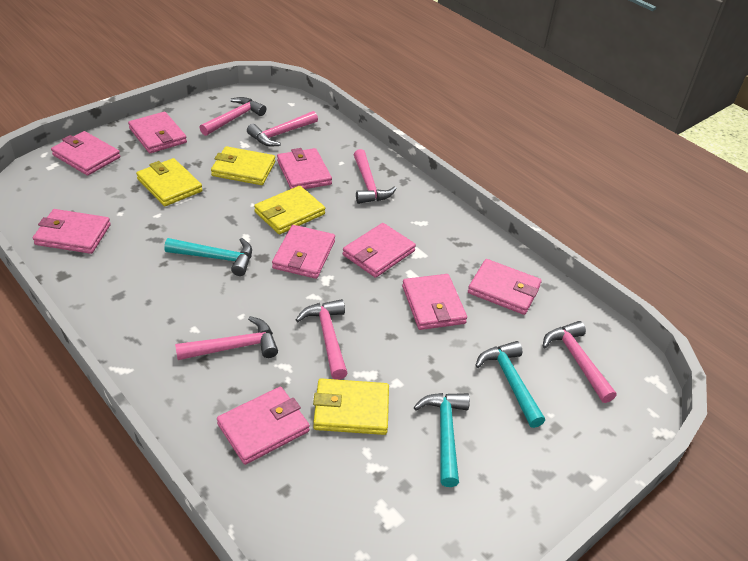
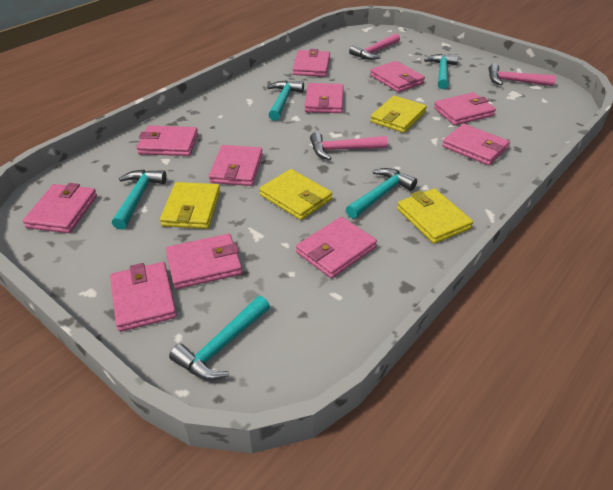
pink hammer: [175,316,278,360] [199,97,266,136] [247,111,318,146] [296,299,348,380] [354,149,397,204] [543,321,617,403] = 6 -> [310,132,388,160] [349,33,400,60] [488,64,556,86] = 3
pink wallet: [33,209,111,254] [51,131,120,176] [128,112,187,153] [217,387,310,465] [272,225,335,279] [277,148,332,189] [343,223,416,278] [402,274,467,330] [468,259,542,315] = 9 -> [23,183,97,233] [110,262,177,332] [137,126,198,156] [166,234,242,289] [209,145,263,186] [293,49,330,77] [296,217,377,278] [305,83,344,113] [370,61,425,92] [434,92,496,125] [442,124,510,165] = 11
turquoise hammer: [164,238,252,276] [414,393,470,487] [475,341,545,428] = 3 -> [112,170,167,230] [169,296,270,380] [267,80,304,121] [346,168,417,219] [424,54,458,89] = 5

